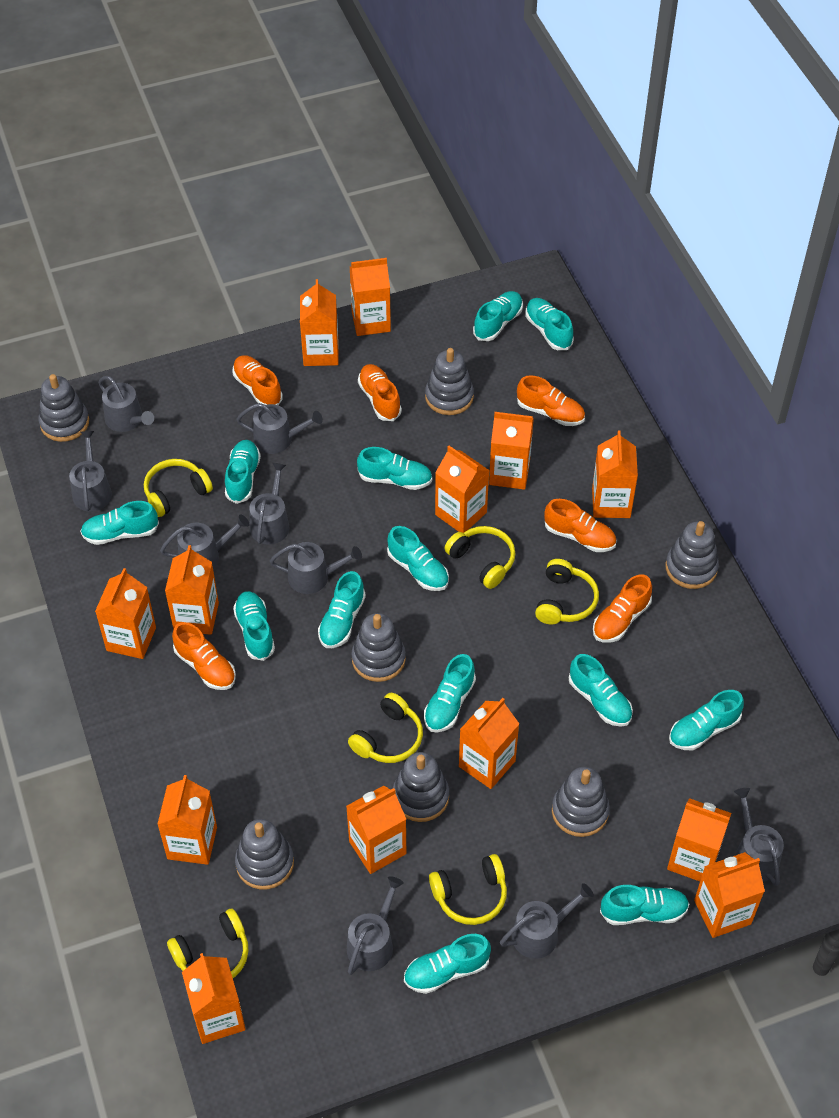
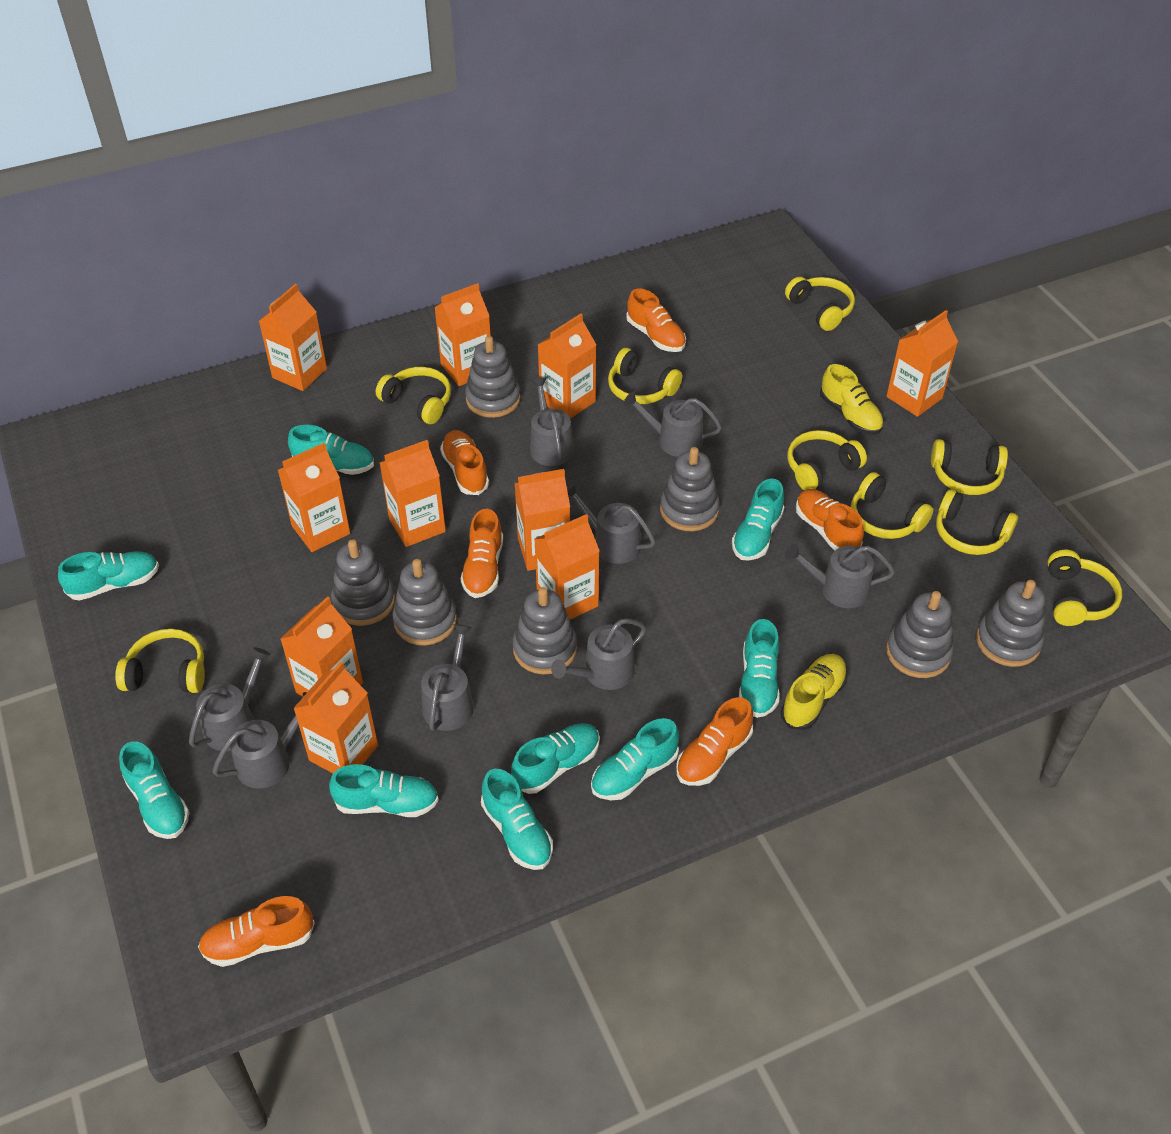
grey watering can: [69,431,112,511] [98,376,154,432] [160,514,250,568] [236,403,323,454] [249,463,289,545] [270,542,362,594] [347,876,404,975] [500,883,594,959] [734,788,784,886] = 9 -> [189,647,271,751] [212,692,307,789] [421,624,474,731] [530,378,574,466] [551,618,646,690] [567,483,656,564] [623,391,722,457] [785,544,895,608] = 8
orange carton: [95,568,156,659] [157,775,217,865] [165,545,219,635] [182,953,246,1044] [300,279,339,366] [346,786,406,874] [350,258,391,336] [435,446,490,533] [459,698,519,789] [489,412,534,490] [592,430,638,518] [667,798,731,881] [694,852,765,938] = 13 -> [259,284,327,391] [278,443,350,552] [280,597,363,697] [293,662,378,773] [380,440,446,547] [434,283,491,386] [515,469,570,571] [534,514,600,620] [538,314,596,419] [887,310,958,417] = 10
turquoise shoe: [80,501,159,545] [225,440,261,504] [233,591,275,661] [318,571,366,648] [357,447,432,490] [387,526,449,591] [404,934,491,994] [424,654,476,732] [473,291,523,341] [525,298,574,350] [569,654,633,727] [600,885,689,925] [669,690,744,750] = 13 -> [58,551,159,601] [119,741,190,839] [288,425,374,475] [329,764,439,817] [481,769,553,870] [511,723,600,794] [591,718,679,800] [732,479,785,561] [739,619,780,718] = 9
yellow headphones: [144,459,213,517] [167,909,249,978] [348,693,423,763] [429,854,507,925] [444,526,516,589] [535,559,599,625] = 6 -> [115,629,205,693] [376,367,451,424] [608,348,682,404] [785,277,855,331] [788,430,867,490] [851,472,933,539] [931,439,1008,495] [936,489,1018,555] [1047,550,1122,626] = 9
yellow shoe: none = 0 -> [781,654,848,730] [820,364,884,435] = 2

